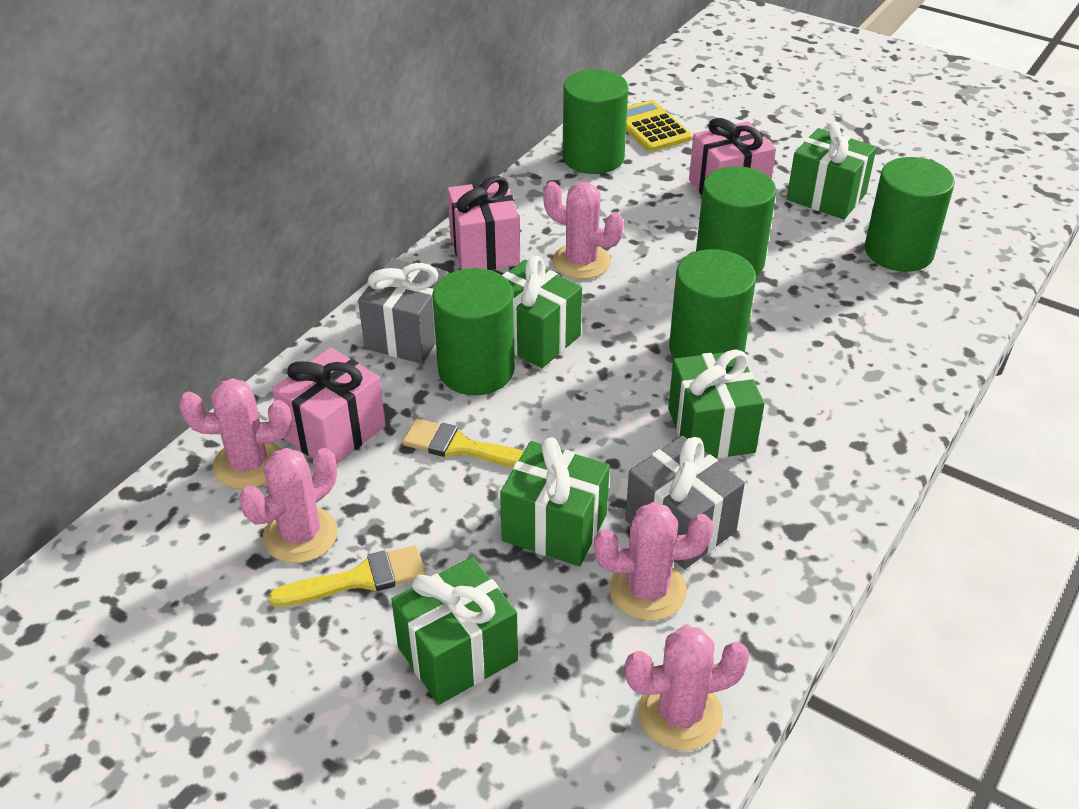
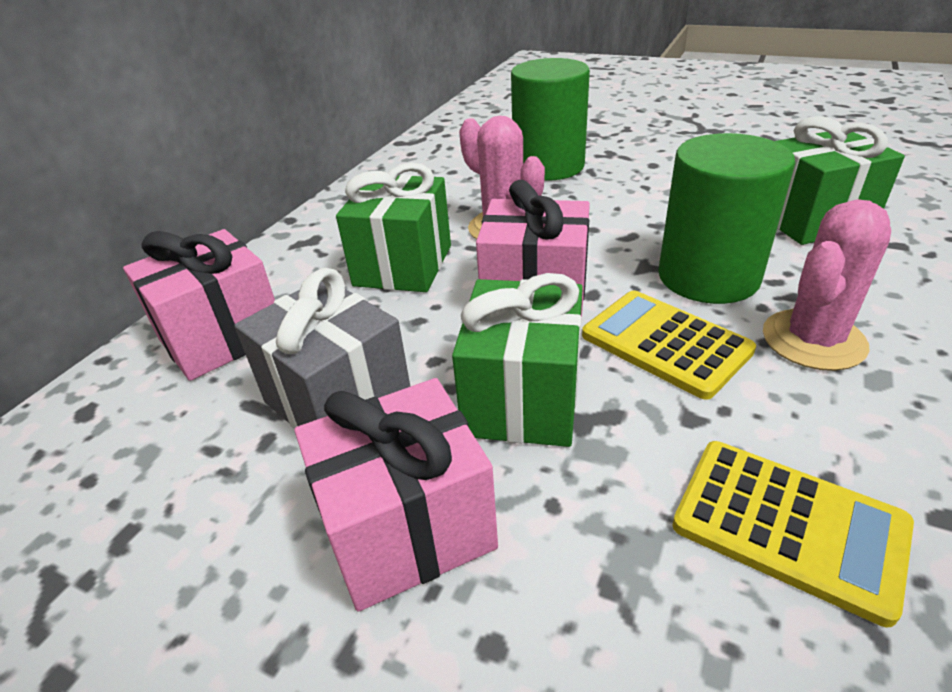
green cylinder: [432,268,515,395] [562,69,628,174] [669,249,756,359] [696,166,776,276] [865,157,955,272] = 5 -> [511,58,590,181] [658,133,795,304] = 2
green gift: [391,557,518,704] [500,437,610,566] [502,256,582,368] [668,350,765,459] [787,122,877,219] = 5 -> [336,163,451,292] [452,273,583,447] [775,116,905,245] = 3
grey gift: [358,258,449,364] [625,436,745,569] = 2 -> [234,268,410,430] = 1
pink cactus: [179,378,292,489] [239,448,338,563] [543,181,624,279] [594,502,714,621] [625,626,750,751] = 5 -> [459,116,545,239] [763,199,891,371] = 2
yellow brush: [269,545,426,607] [402,419,524,468] = 2 -> none = 0
yellow calculator: [626,100,692,152] = 1 -> [582,290,756,400] [672,441,914,627] = 2

